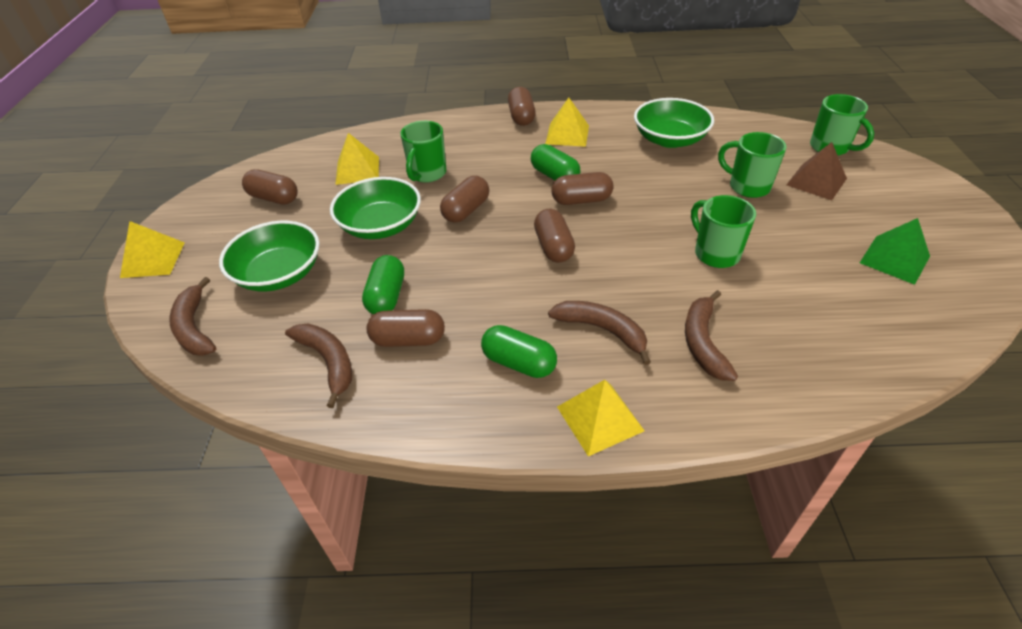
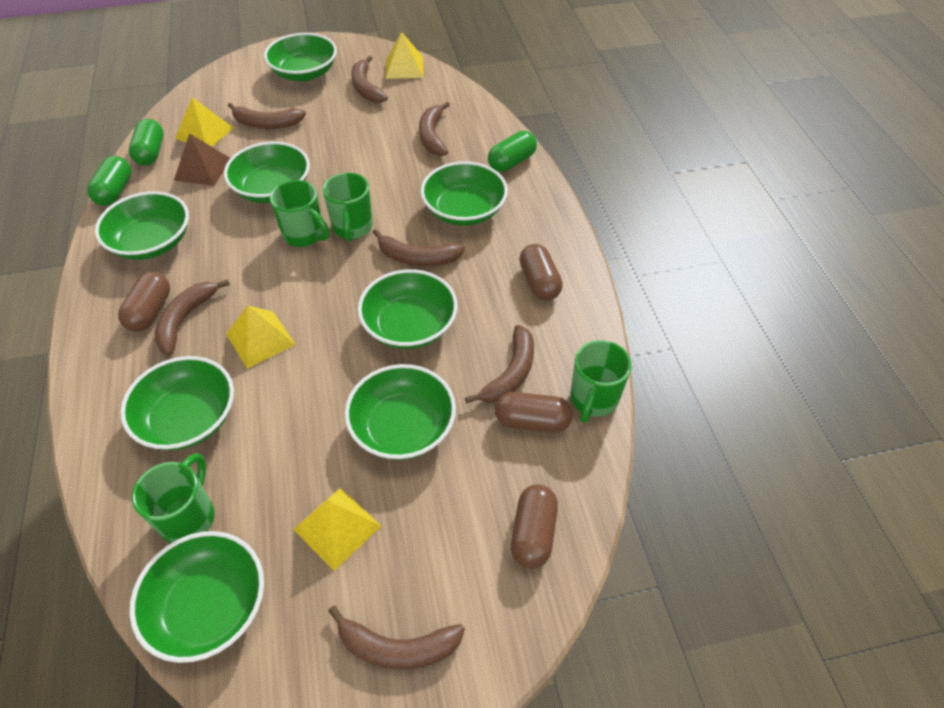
brown banana: [169,277,216,356] [285,324,352,408] [548,301,651,365] [685,290,738,381] = 4 -> [155,279,230,356] [228,103,306,129] [328,606,465,669] [351,55,388,103] [372,229,465,266] [419,102,450,156] [465,325,534,403] = 7
brown capsule: [242,169,298,205] [367,309,445,347] [440,176,489,223] [508,87,536,126] [534,209,575,263] [552,172,614,205] = 6 -> [118,272,170,332] [495,392,573,433] [511,484,558,569] [519,244,563,301] = 4
green bowl: [219,221,320,292] [330,177,421,239] [634,98,714,148] = 3 -> [95,191,189,260] [120,356,234,450] [129,531,264,663] [224,141,310,203] [264,33,337,81] [345,364,456,460] [358,269,458,349] [421,161,508,226] = 8
green pyramid: [860,218,930,285] = 1 -> none = 0

